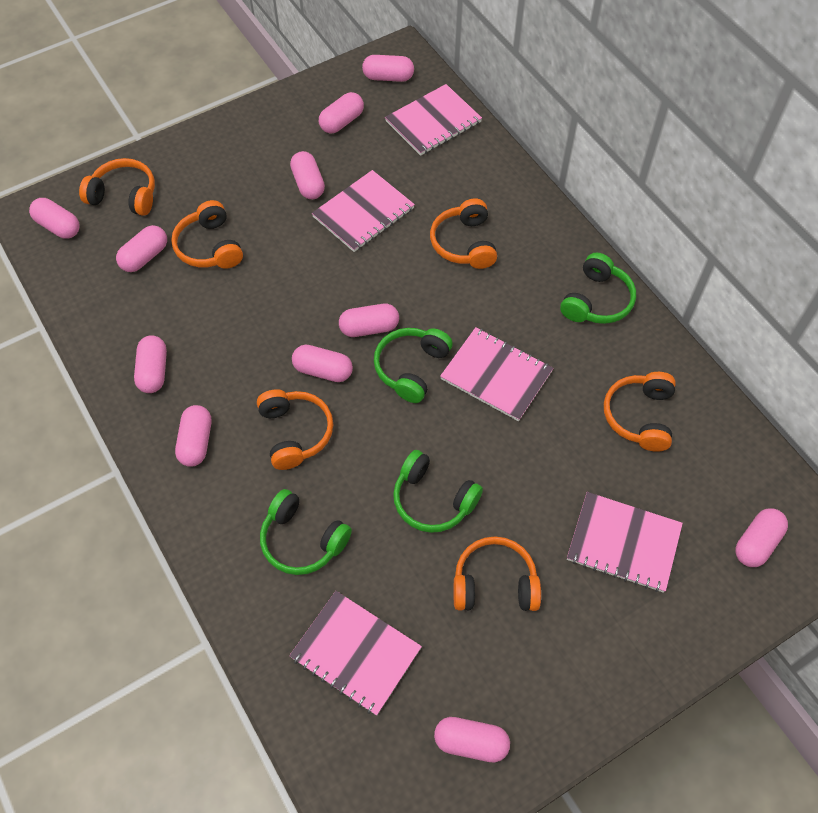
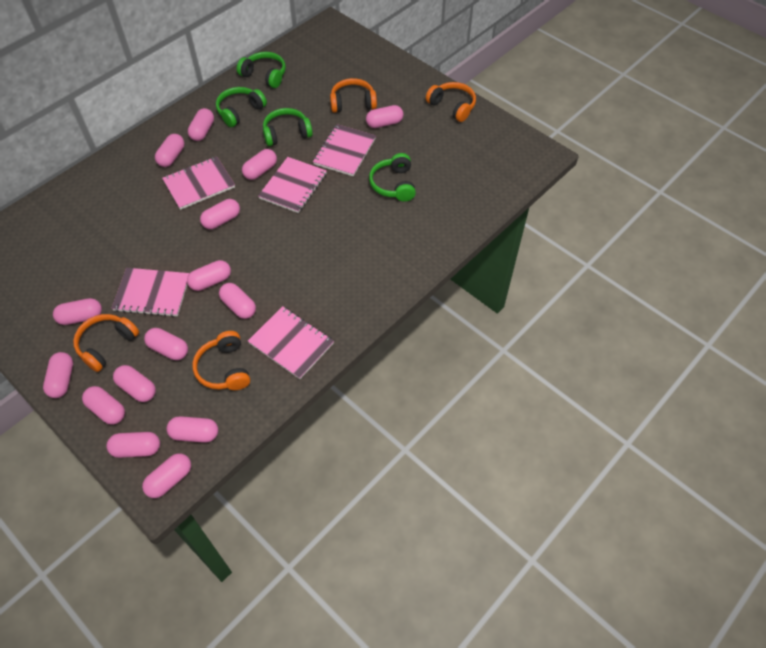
orange headphones: [79,158,155,216] [171,200,243,269] [257,389,333,470] [430,199,497,269] [453,536,541,611] [604,372,676,452] = 6 -> [73,314,139,372] [192,331,250,390] [330,78,377,113] [426,82,476,122] = 4
pink capsule: [29,198,80,239] [116,225,167,272] [134,335,167,393] [175,405,211,467] [290,151,325,199] [292,345,353,382] [319,92,364,134] [339,304,399,337] [362,55,414,82] [434,717,510,762] [735,508,788,567] = 11 -> [43,352,73,398] [53,298,102,325] [82,386,125,425] [106,432,160,458] [113,365,156,402] [142,453,191,498] [144,328,188,360] [155,134,184,167] [166,416,218,443] [187,260,231,291] [188,108,214,141] [200,199,240,229] [219,283,256,319] [242,149,277,180] [366,105,403,128] = 15

